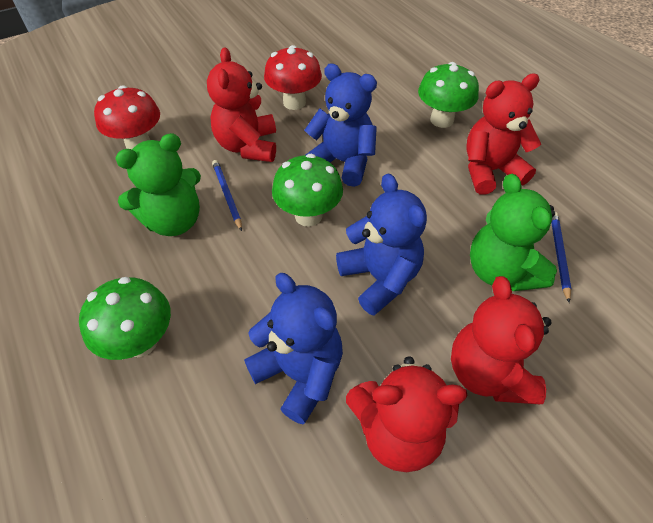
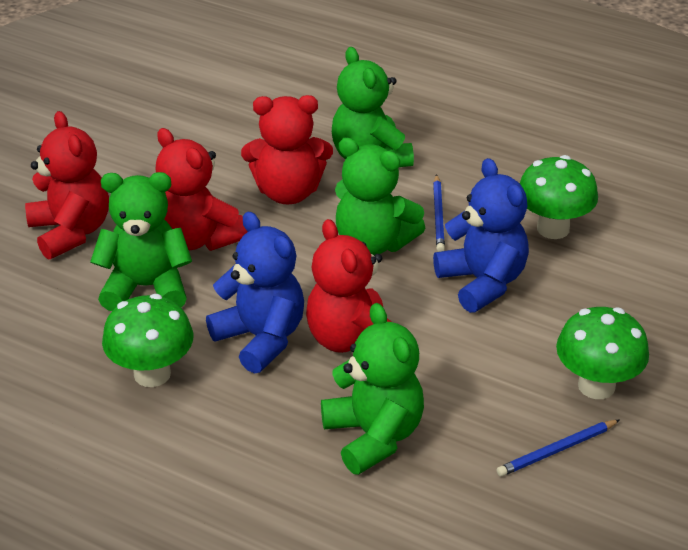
blue teddy bear: [244,273,343,424] [304,63,377,187] [336,173,427,316] = 3 -> [206,212,304,374] [433,158,529,313] = 2
green teddy bear: [115,133,201,236] [470,174,557,291] = 2 -> [90,172,192,311] [321,303,424,475] [332,47,414,167] [335,137,425,255] = 4
red mushroom: [94,85,160,150] [264,45,322,110] = 2 -> none = 0

